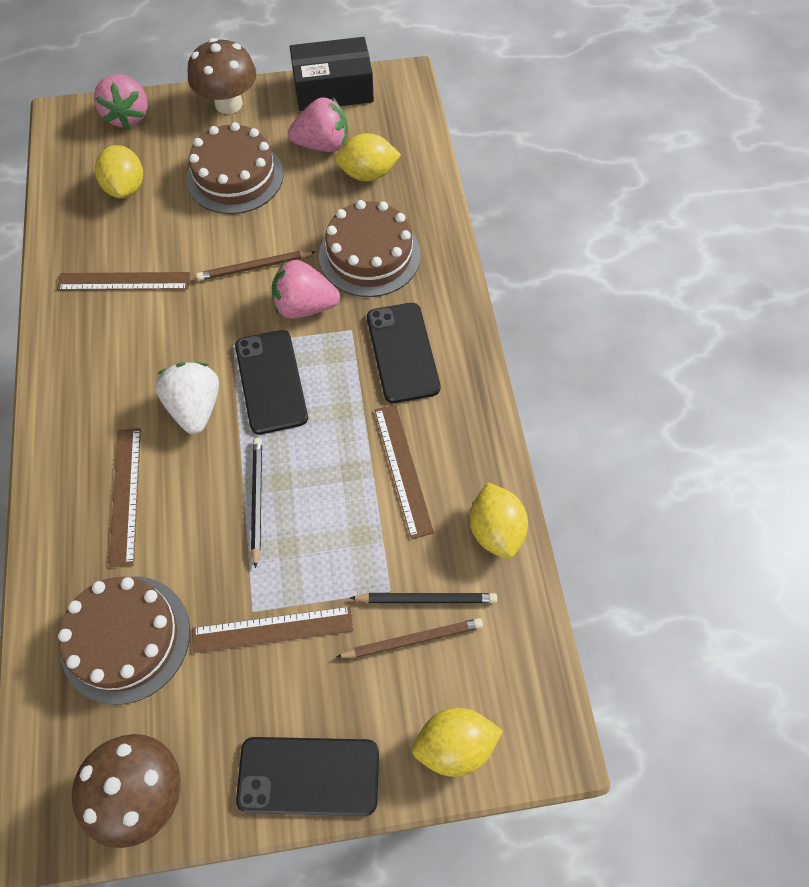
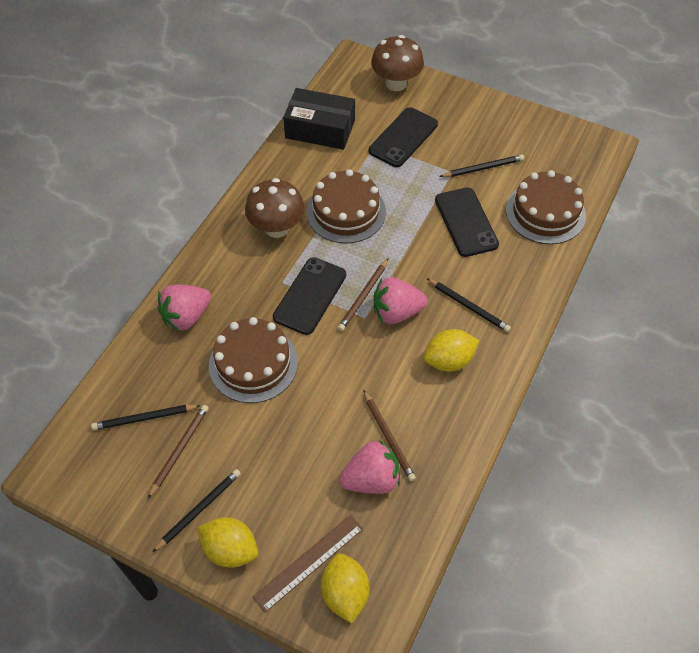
black pencil: [251,438,262,569] [350,593,497,603] = 2 -> [91,405,201,430] [153,469,241,552] [426,278,511,332] [439,155,524,177] = 4
brown pencil: [196,251,316,281] [336,618,483,658] = 2 -> [148,405,209,498] [338,258,389,331] [363,390,416,481] = 3
brown ruler: [57,272,190,290] [109,428,141,567] [192,606,354,653] [375,405,434,539] = 4 -> [253,515,363,613] = 1
white strawberry: [155,362,219,434] = 1 -> none = 0
yellow lemon: [95,145,143,198] [335,133,401,181] [412,708,503,777] [470,482,528,559] = 4 -> [197,517,258,568] [321,553,369,624] [424,329,479,372] = 3

